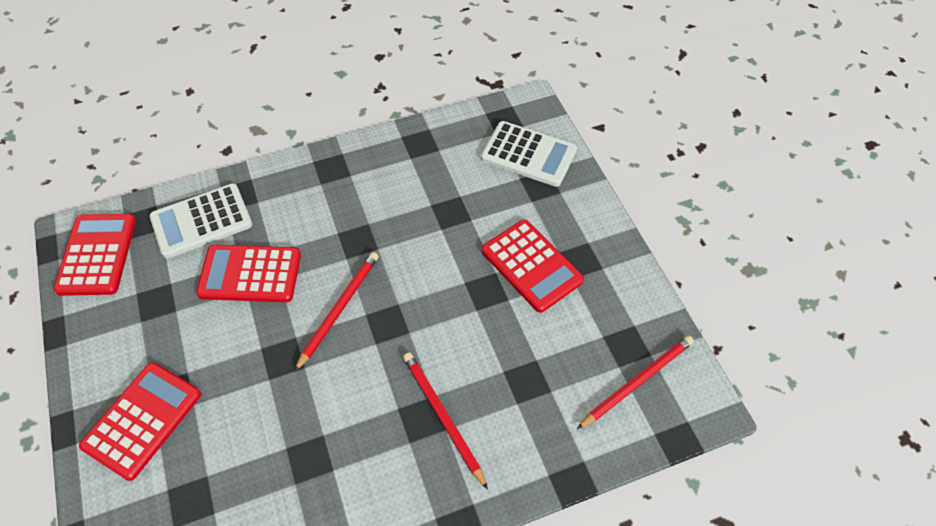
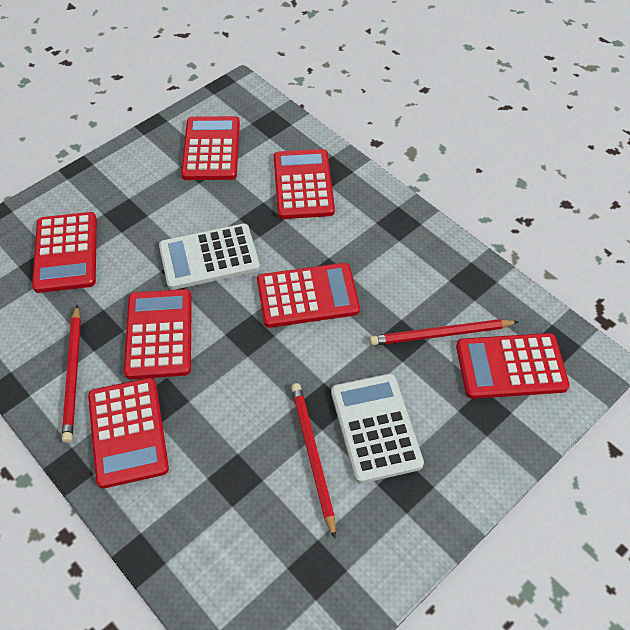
red calculator: [53,214,136,296] [79,362,201,481] [196,245,301,302] [482,219,584,313] = 4 -> [32,212,97,293] [88,378,169,488] [124,289,192,379] [181,116,240,180] [257,263,360,328] [274,149,335,219] [456,333,570,399] = 7

